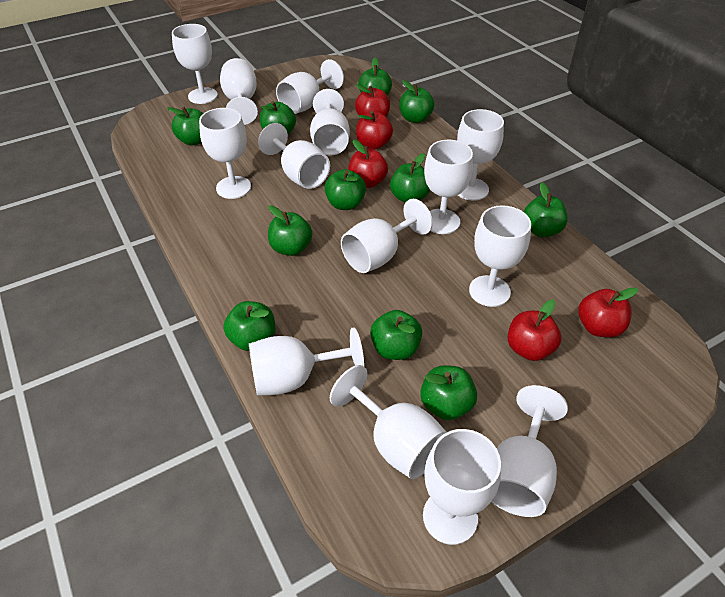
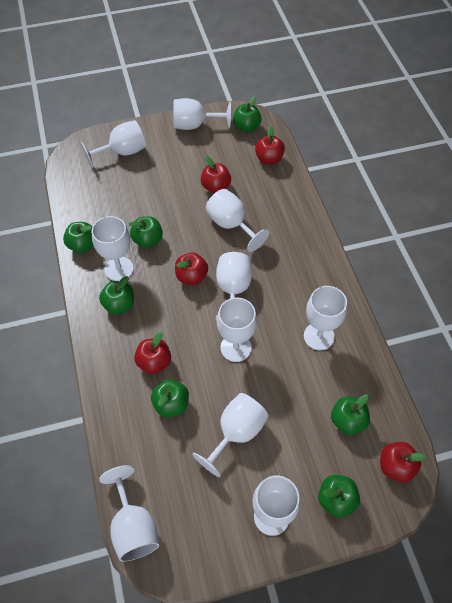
green apple: [167,107,203,146] [223,301,275,351] [260,101,296,134] [268,205,313,256] [325,169,366,210] [358,58,392,96] [370,310,422,360] [390,153,430,203] [399,80,435,123] [420,365,477,420] [523,182,568,237] = 11 -> [63,222,94,253] [99,276,134,314] [128,216,163,248] [151,379,189,417] [233,96,262,133] [318,475,360,518] [331,394,370,435] = 7
white goblet: [172,24,218,104] [199,108,251,199] [220,58,258,125] [249,327,364,396] [258,123,330,189] [276,59,344,114] [310,89,350,155] [330,365,447,479] [341,199,433,273] [423,429,501,545] [424,140,473,234] [457,109,504,200] [469,205,531,307] [491,385,568,517] = 14 -> [81,120,146,168] [92,216,134,281] [99,465,159,562] [174,98,231,130] [192,393,269,477] [205,189,269,252] [216,252,252,321] [217,297,257,362] [253,475,300,536] [304,286,347,350] = 10

